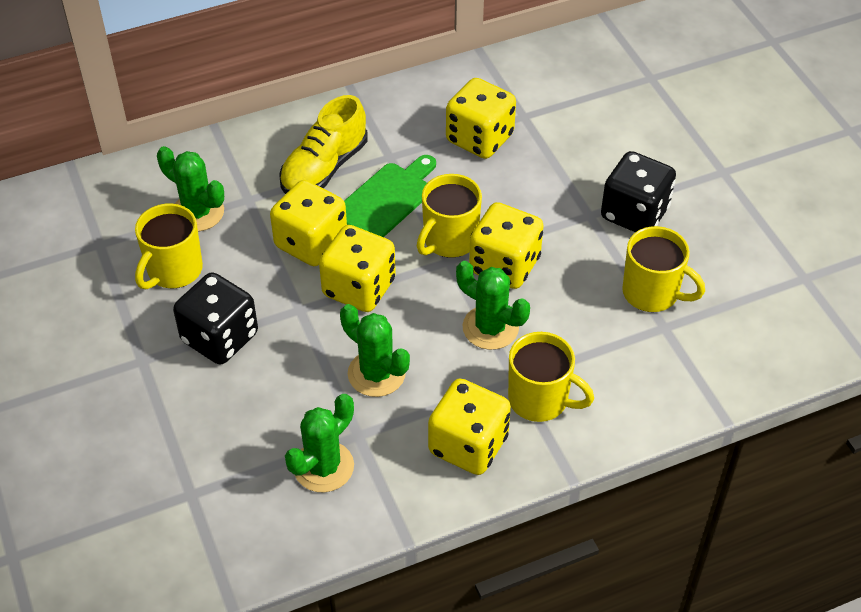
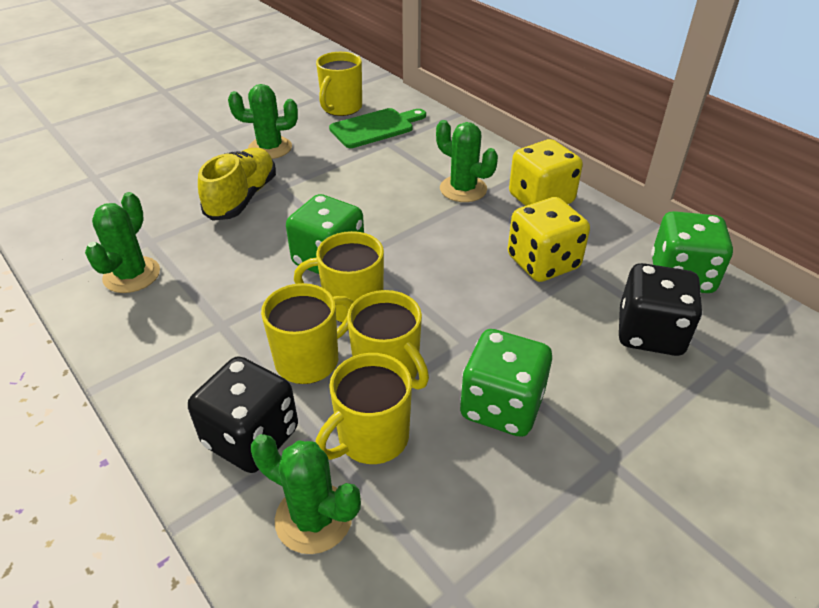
green dice: none = 0 -> [286,194,364,274] [460,329,552,437] [651,211,733,293] = 3
yellow dice: [270,180,347,266] [319,225,396,312] [428,379,511,475] [446,78,516,159] [469,202,544,289] = 5 -> [508,197,590,282] [509,139,583,206] = 2
yellow mug: [135,203,203,289] [417,174,482,258] [508,332,594,422] [622,226,705,312] = 4 -> [261,283,353,384] [294,231,384,323] [316,52,362,116] [316,353,412,464] [347,290,429,390] = 5

